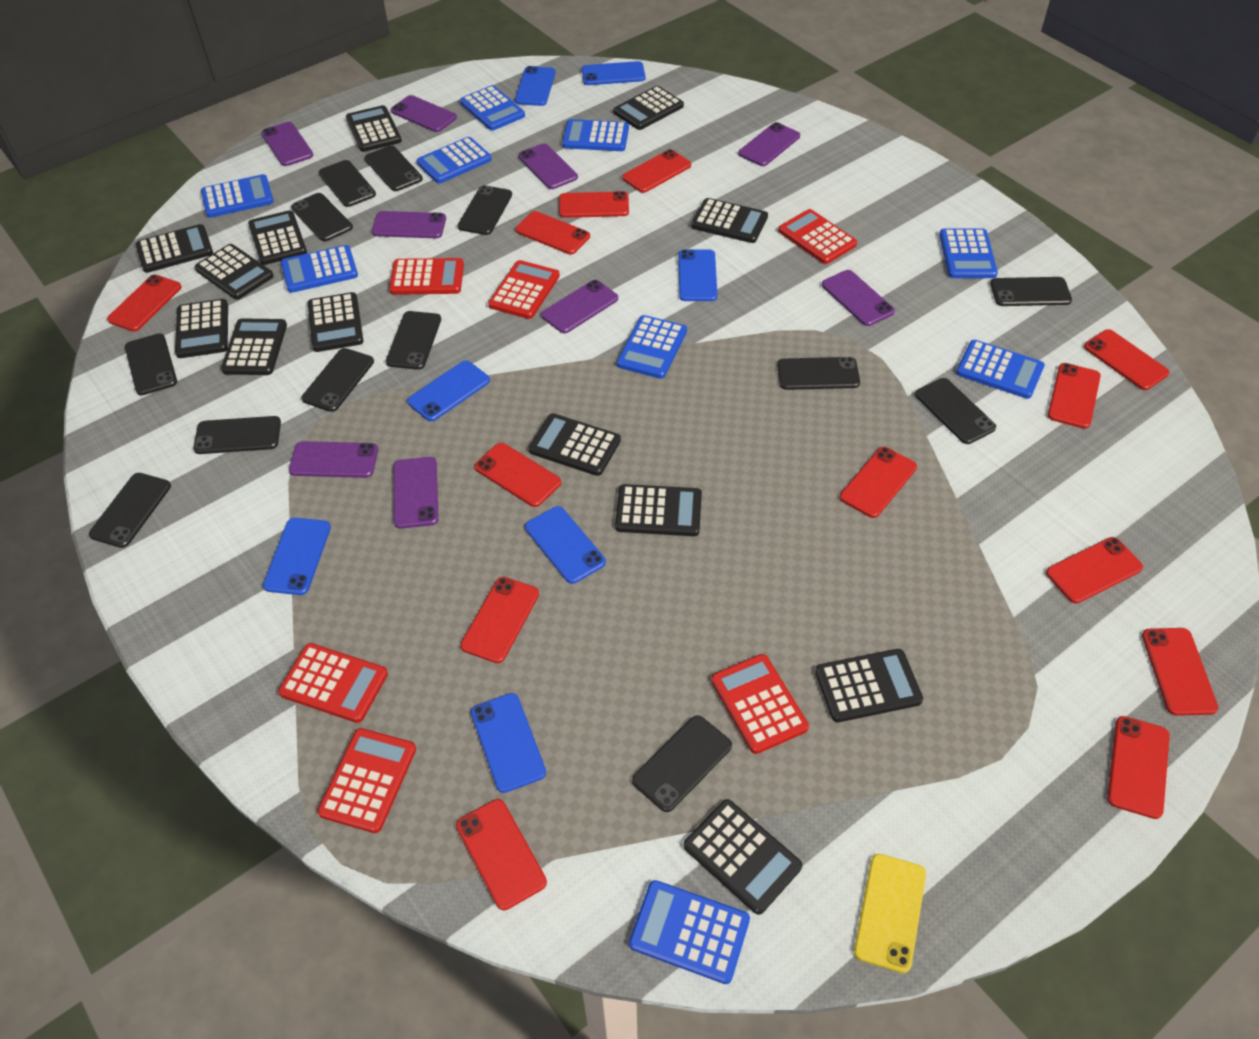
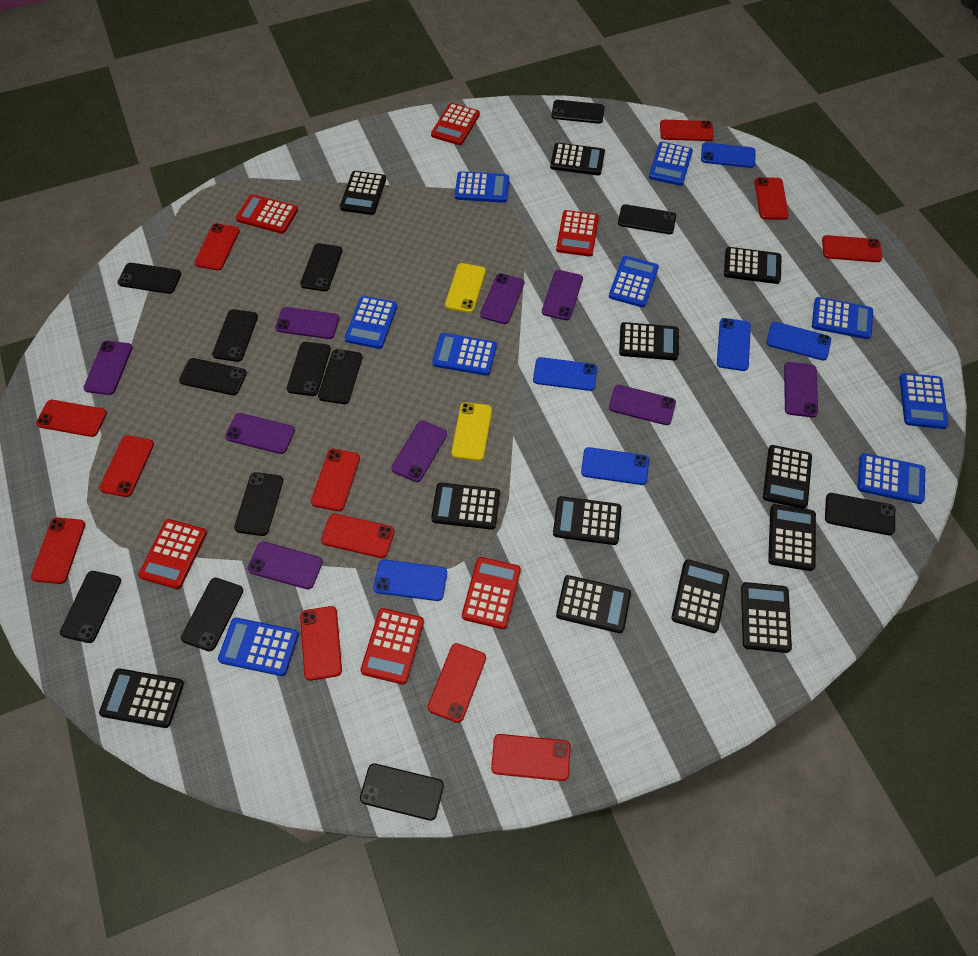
black calculator: [136,224,213,273] [175,299,228,358] [194,244,274,300] [221,318,287,375] [248,210,307,265] [308,292,363,352] [346,105,402,152] [529,413,621,476] [613,86,684,130] [615,484,702,536] [684,799,802,915] [691,198,768,243] [815,649,923,722] = 13 -> [99,668,184,728] [340,171,386,215] [431,483,500,530] [550,143,605,175] [553,496,622,545] [556,575,631,633] [619,322,679,360] [671,559,729,633] [724,247,781,284] [741,582,792,653] [763,445,812,509] [768,504,816,571] = 12
blue phone: [263,518,331,595] [407,360,490,421] [471,693,546,793] [515,66,556,106] [525,506,606,584] [582,61,645,85] [678,249,717,301] = 7 -> [374,560,447,601] [533,357,597,391] [581,447,649,485] [701,142,756,168] [717,318,751,371] [766,322,831,361] = 6
red phone: [107,275,182,332] [456,799,547,910] [460,577,539,663] [474,443,561,507] [515,211,590,254] [559,191,629,218] [622,149,691,193] [840,447,917,518] [1046,537,1143,604] [1048,363,1101,429] [1084,329,1169,390] [1107,716,1170,819] [1142,628,1218,716] = 13 -> [31,517,85,584] [36,400,107,437] [99,435,154,497] [194,223,240,270] [300,606,342,681] [311,449,360,511] [321,513,394,558] [428,643,486,723] [491,734,570,781] [660,120,714,141] [755,177,789,220] [822,235,882,262] = 12
yellow phone: [854,854,926,973] = 1 -> [445,263,486,313] [451,402,492,461] = 2

